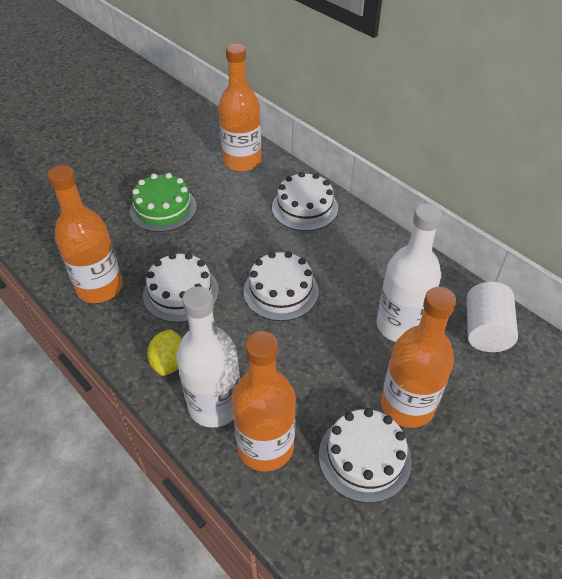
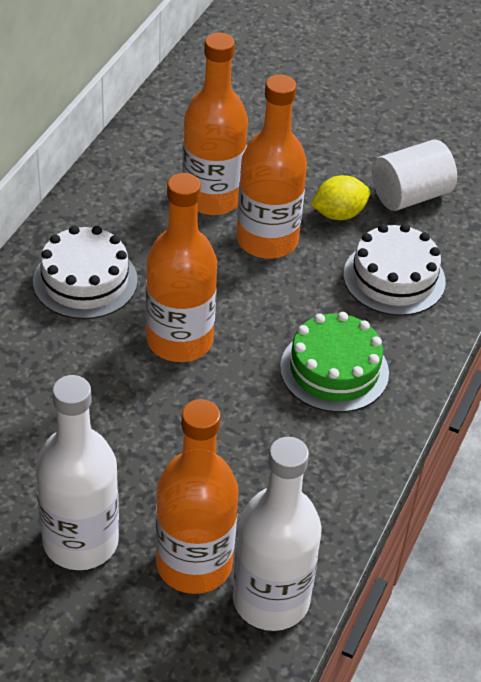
white cake: [143,253,219,323] [244,251,319,321] [272,172,338,231] [319,408,412,503] = 4 -> [33,226,138,319] [343,224,446,316] = 2

